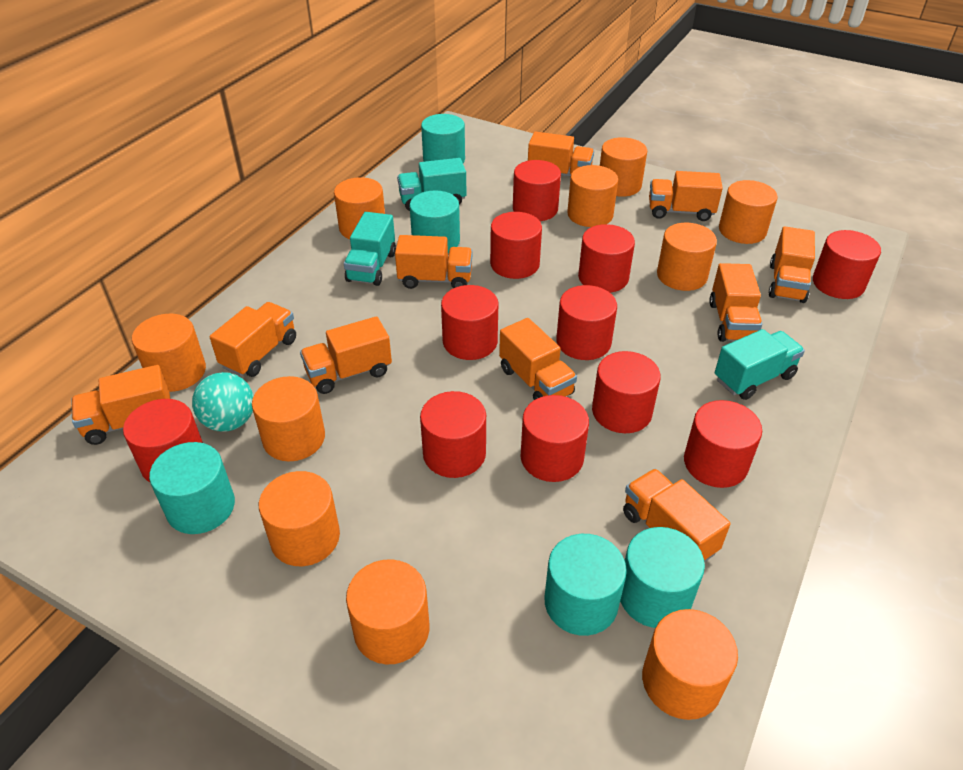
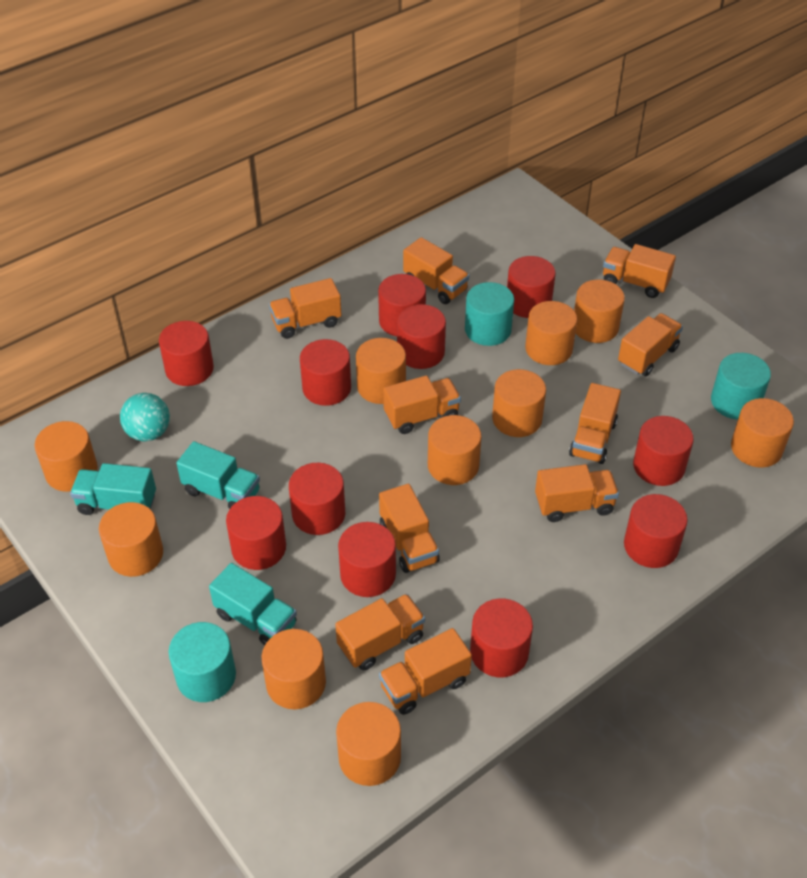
turquoise cylinder: [149,442,235,534] [410,190,460,253] [421,114,465,163] [545,534,627,636] [620,527,705,628] = 5 -> [169,622,236,702] [465,282,514,346] [711,353,771,420] = 3

